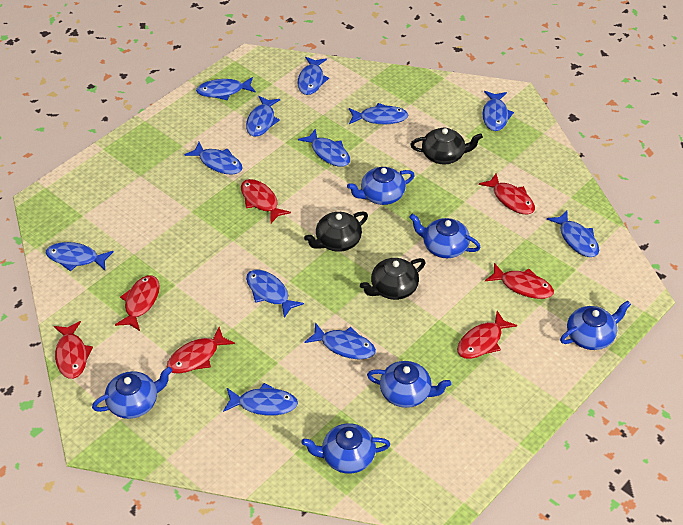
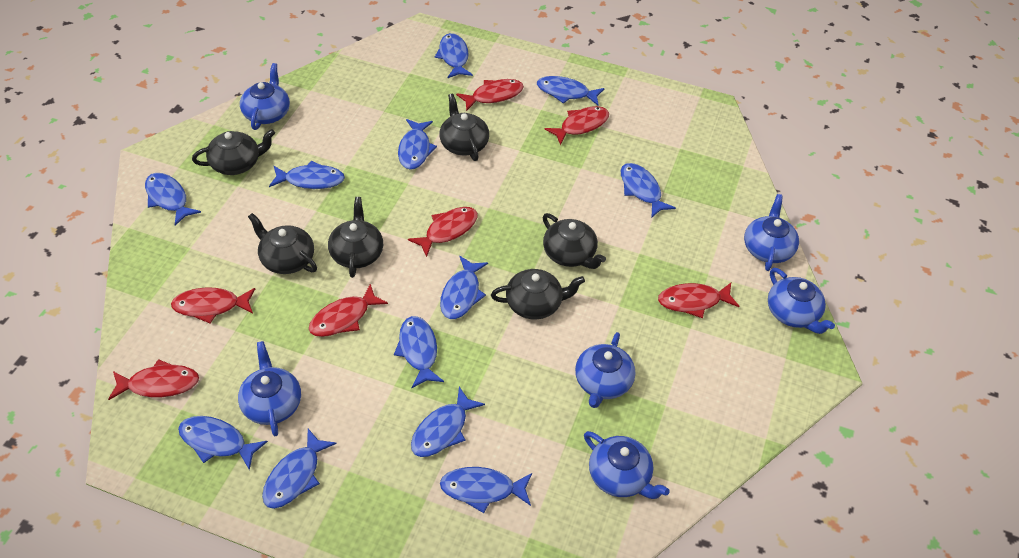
black teapot: [304,211,368,252] [360,258,425,300] [410,128,483,165] = 3 -> [192,129,275,175] [248,213,317,274] [328,197,383,278] [439,94,489,161] [491,269,585,319] [542,213,606,269] = 6

